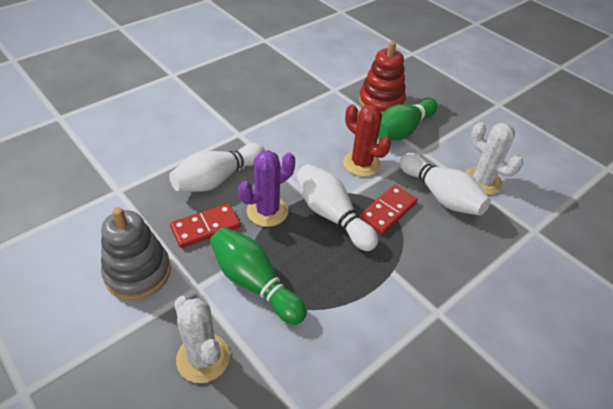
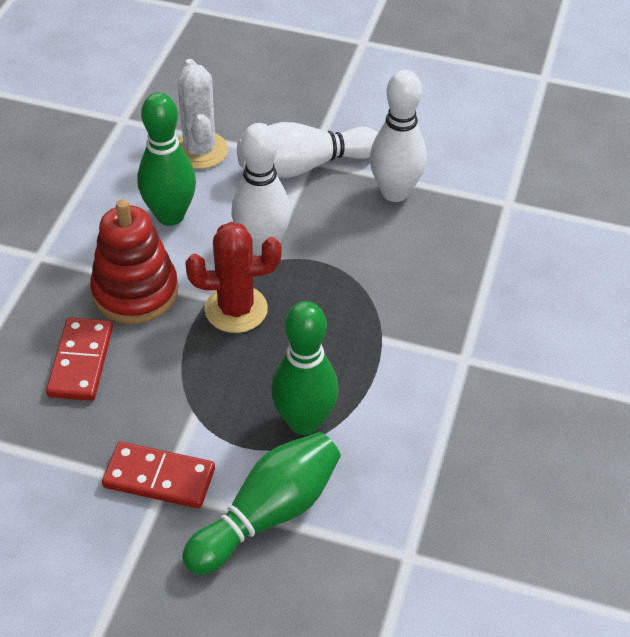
green bowling pin: [210,227,307,325] [378,98,438,141] = 2 -> [137,92,196,226] [182,432,341,575] [271,301,339,435] = 3
grey stacking toy: [101,207,171,300] = 1 -> none = 0
purple cactus: [238,150,295,227] = 1 -> none = 0
white cactus: [174,296,230,383] [465,122,523,195] = 2 -> [177,59,228,169] = 1

